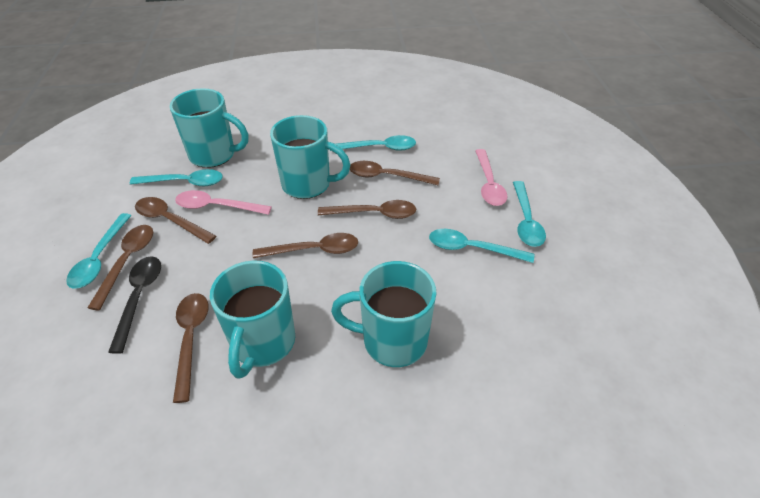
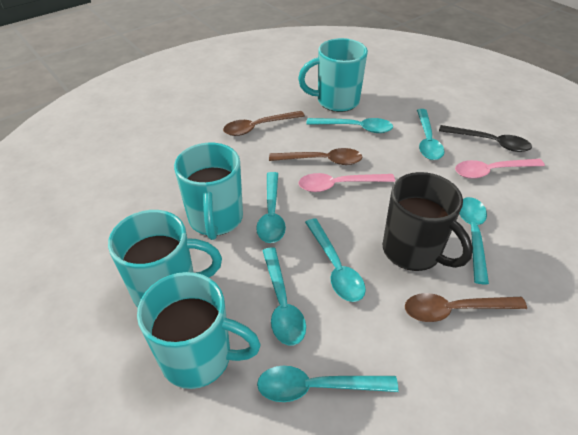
black mug: none = 0 -> [383,172,473,271] = 1
brown spoon: [87,225,153,311] [135,197,216,244] [173,293,209,403] [253,233,358,258] [318,200,416,219] [350,161,440,185] = 6 -> [223,111,305,136] [269,148,362,165] [405,293,527,322] = 3
turquoise spoon: [66,213,132,289] [130,169,223,186] [330,135,416,151] [429,229,534,263] [513,181,546,247] = 5 -> [256,172,286,243] [257,366,399,402] [262,247,306,345] [305,218,366,302] [306,118,393,133] [417,109,444,160] [459,197,489,284] = 7

